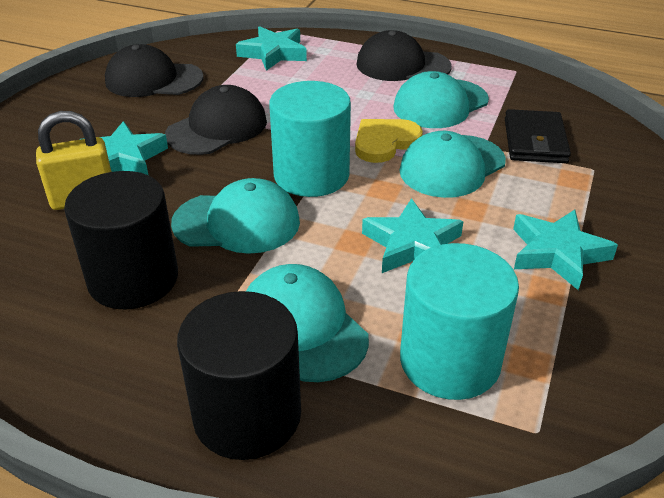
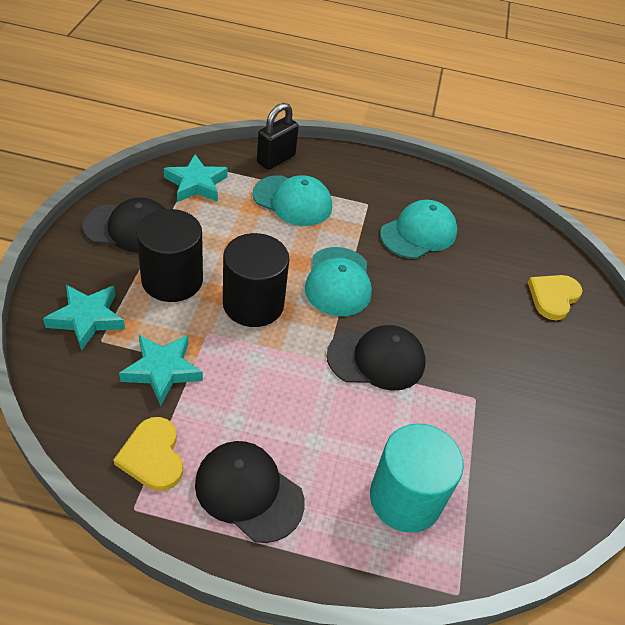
black padlock: none = 0 -> [257,103,299,170] = 1
black wallet: [505,109,571,163] = 1 -> none = 0
turquoise cap: [171,178,300,254] [246,264,369,382] [393,71,489,128] [399,131,506,198] = 4 -> [252,175,332,226] [305,247,372,316] [380,200,457,259] = 3
turquoise cylinder: [269,81,351,197] [400,243,519,400] = 2 -> [370,423,464,533] = 1
turquoise star: [79,121,168,175] [236,26,307,71] [362,198,463,273] [513,209,618,290] = 4 -> [43,285,125,351] [119,335,203,406] [164,154,228,202] = 3
yellow heart: [355,119,423,163] = 1 -> [113,417,183,491] [528,275,583,320] = 2
yellow padlock: [36,111,111,210] = 1 -> none = 0

